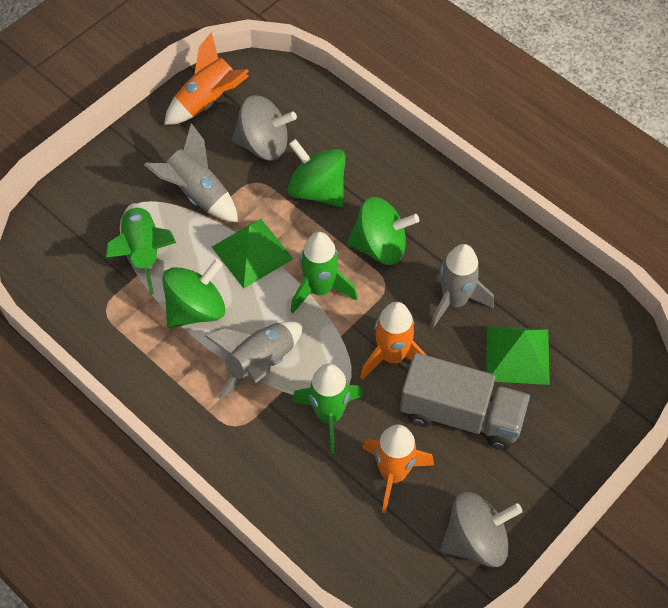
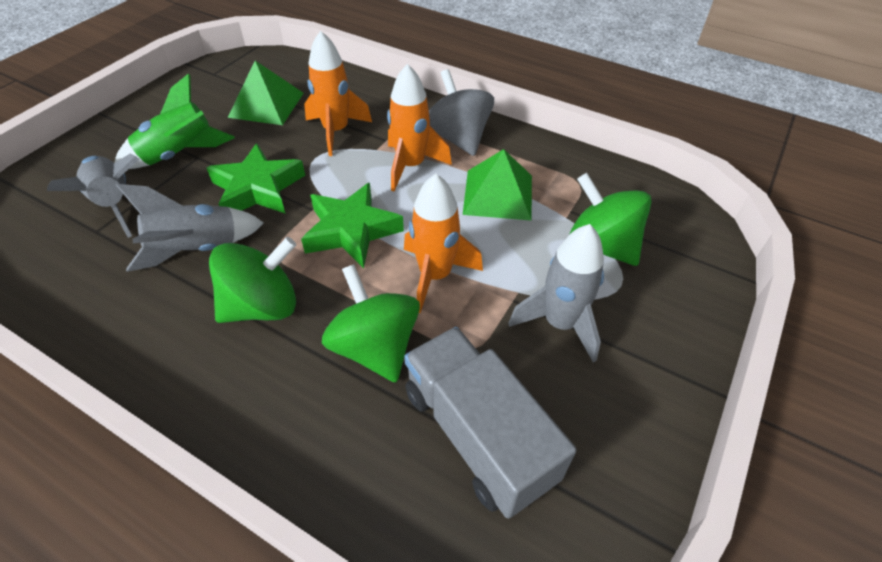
green rocket: [106,203,176,295] [290,232,358,314] [292,364,363,454] = 3 -> [115,73,235,169] = 1
green star: none = 0 -> [207,143,305,214] [301,183,404,268] = 2
grey spinning top: [232,95,297,161] [440,492,523,567] = 2 -> [429,69,494,156] = 1

